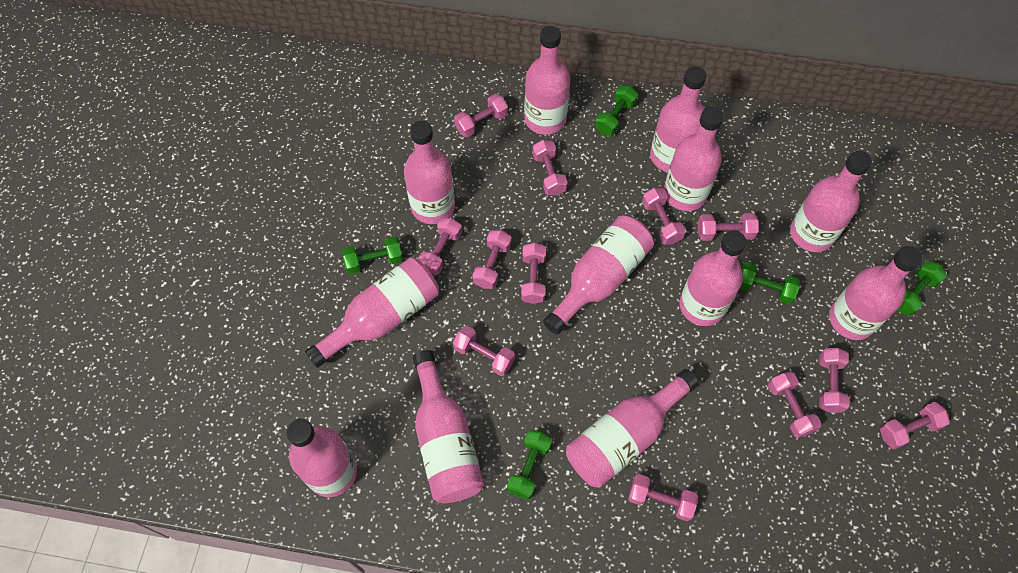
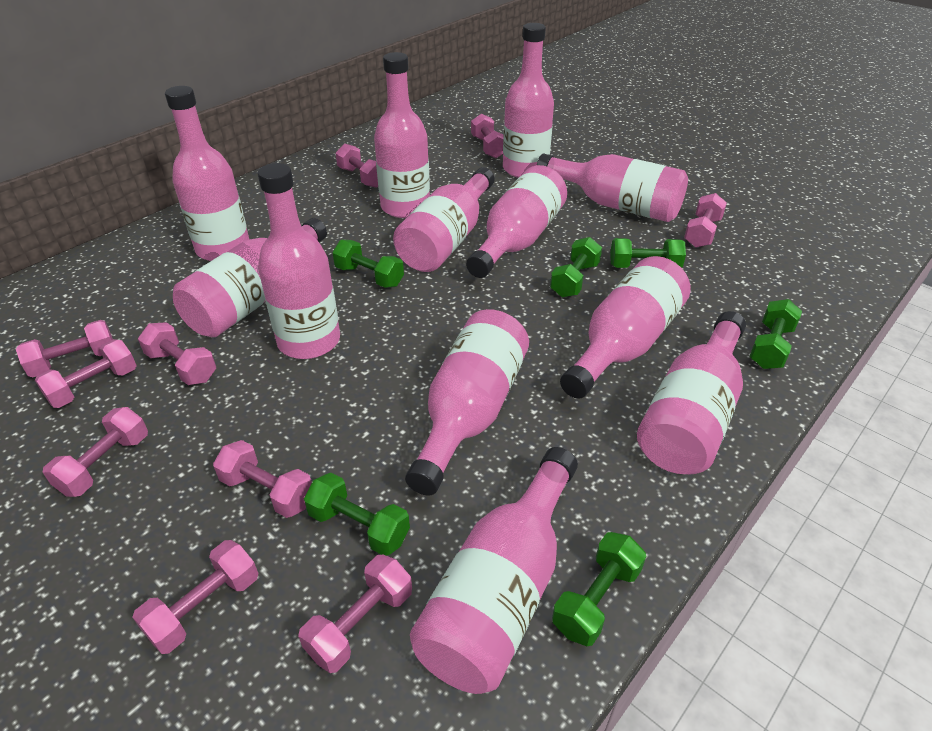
green dumbbell: [342,236,403,274] [507,430,552,500] [595,85,638,136] [740,262,800,304] [898,261,947,316] = 5 -> [304,473,410,556] [332,240,404,288] [550,237,602,297] [552,532,646,646] [610,238,686,268] [749,299,802,369] = 6
pink dumbbell: [418,217,462,275] [453,326,515,376] [454,94,508,138] [472,230,511,289] [521,242,546,304] [532,140,567,196] [628,474,698,521] [642,188,686,245] [698,213,759,241] [768,372,821,438] [819,348,850,413] [880,402,950,450] = 12 -> [16,320,113,377] [35,339,137,408] [43,407,148,497] [132,540,259,654] [138,322,216,385] [213,440,312,518] [298,555,412,673] [335,144,378,188] [471,113,504,158] [684,193,727,248] = 10

